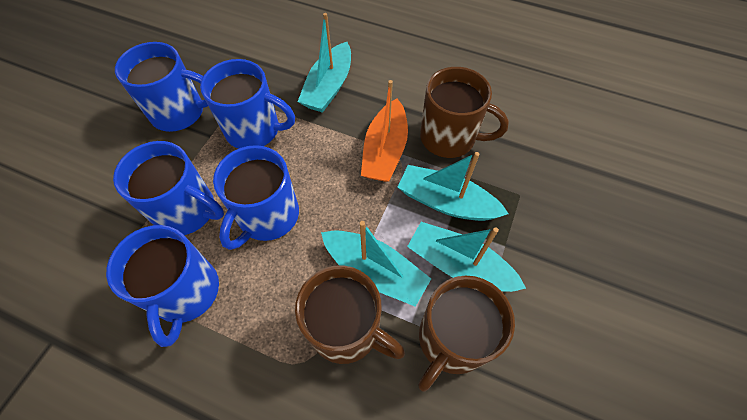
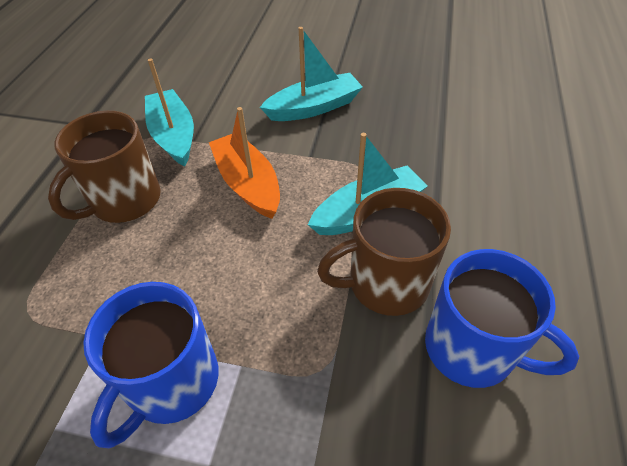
blue mug: [106,225,219,347] [113,141,224,235] [115,42,208,132] [200,59,295,149] [213,145,299,250] = 5 -> [83,282,219,448] [425,249,579,388] = 2
brown mug: [295,265,405,364] [418,275,515,392] [420,67,509,158] = 3 -> [48,111,161,223] [317,188,451,316] = 2
turquoise boat: [298,13,351,113] [321,221,431,307] [397,152,509,221] [407,222,526,292] = 4 -> [145,58,194,166] [260,27,363,121] [308,133,427,235] = 3

